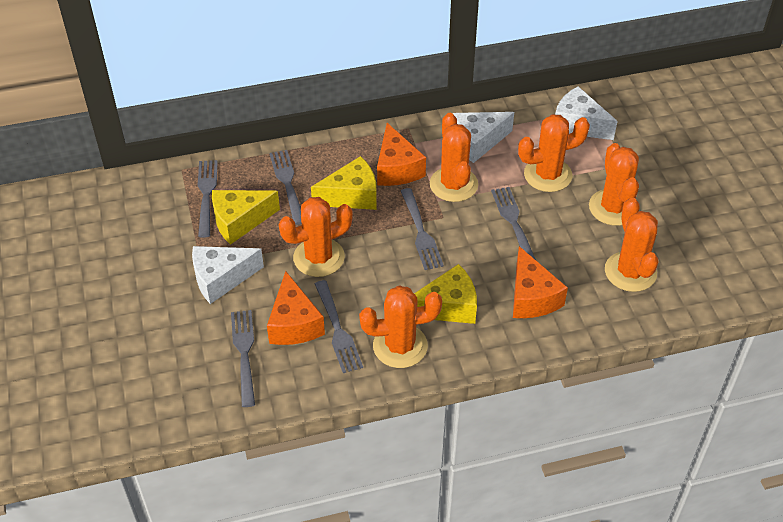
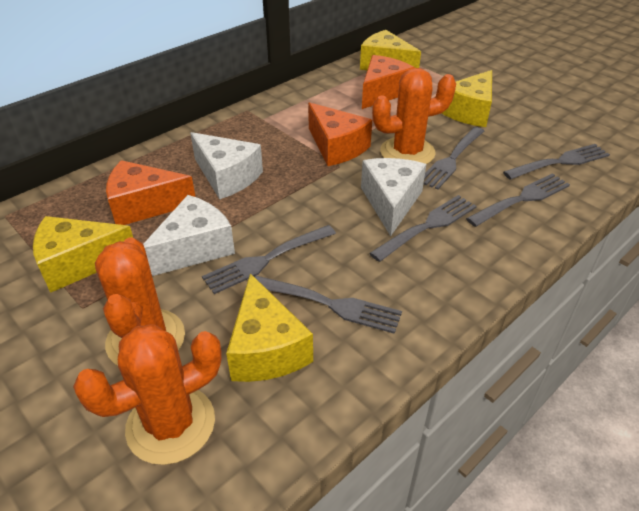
orange cactus: [279,197,353,277] [359,285,442,368] [430,113,478,202] [518,114,590,192] [589,143,639,226] [605,198,658,292] = 6 -> [73,324,222,465] [95,237,185,365] [372,68,456,164] = 3
yellow cheese: [212,190,280,245] [311,156,377,210] [414,264,477,324] = 3 -> [33,216,133,293] [226,273,313,382] [360,30,421,70] [442,70,492,127] = 4

